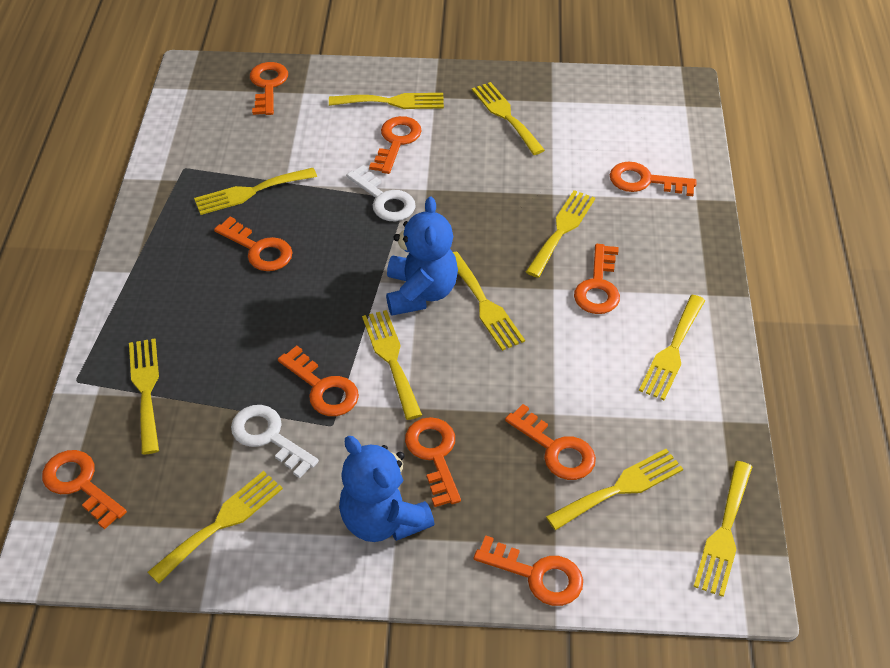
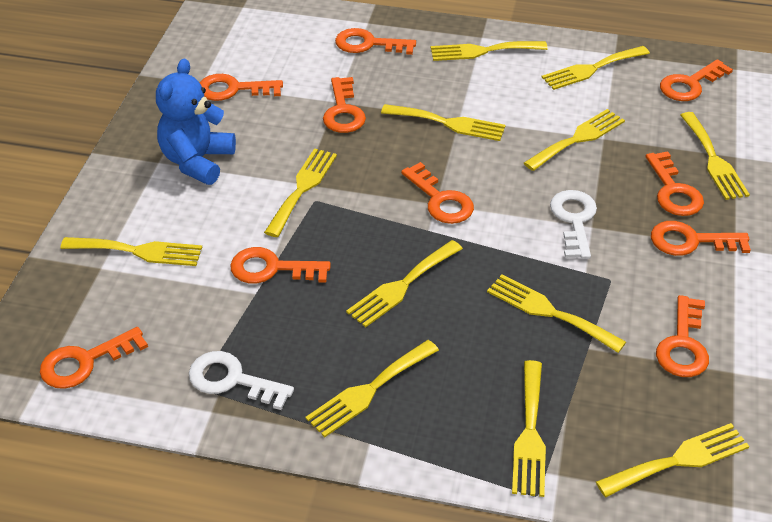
blue teddy bear: [339,436,435,542] [386,197,458,316] = 2 -> [156,59,236,185] = 1
yellow fork: [129,338,159,455] [147,471,283,584] [194,168,317,215] [329,93,444,109] [362,310,422,420] [453,252,525,351] [472,82,545,155] [526,190,595,278] [546,449,683,530] [639,295,706,400] [693,461,752,597] = 11 -> [61,237,202,266] [264,148,337,237] [305,340,439,438] [346,240,463,327] [381,104,506,141] [431,41,548,61] [487,274,626,353] [512,360,546,497] [524,109,625,171] [541,46,650,90] [596,423,749,497] [680,112,750,200] = 12

